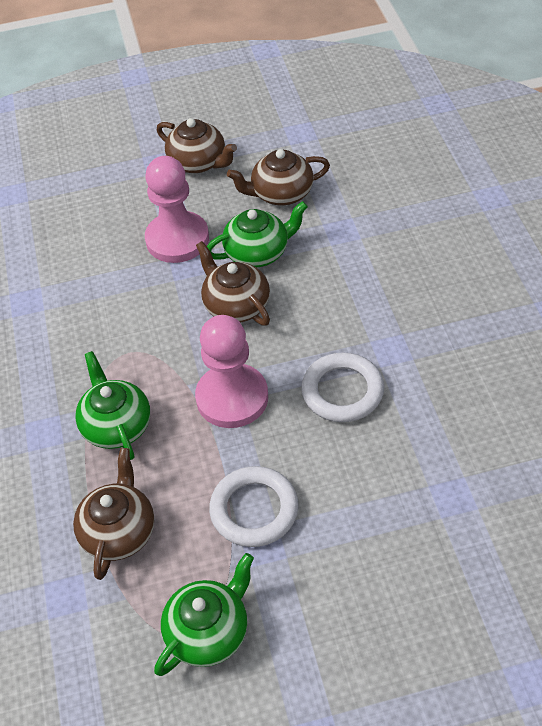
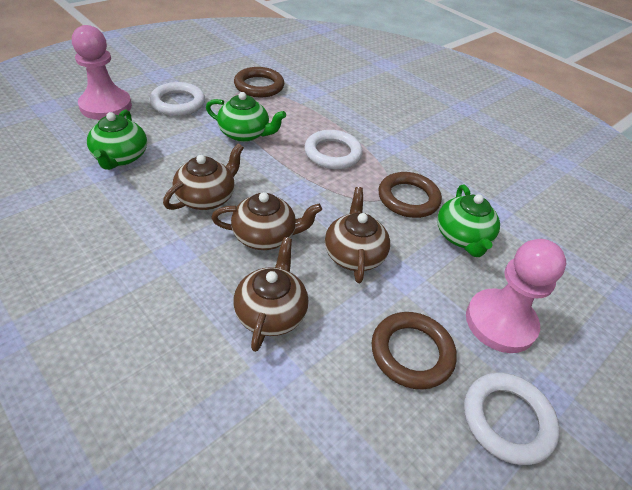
brown ring: none = 0 -> [234,67,284,97] [372,312,457,390] [379,172,442,218] = 3
white ring: [209,466,299,547] [301,353,384,422] = 2 -> [149,82,205,116] [304,130,363,169] [464,372,560,465] = 3

